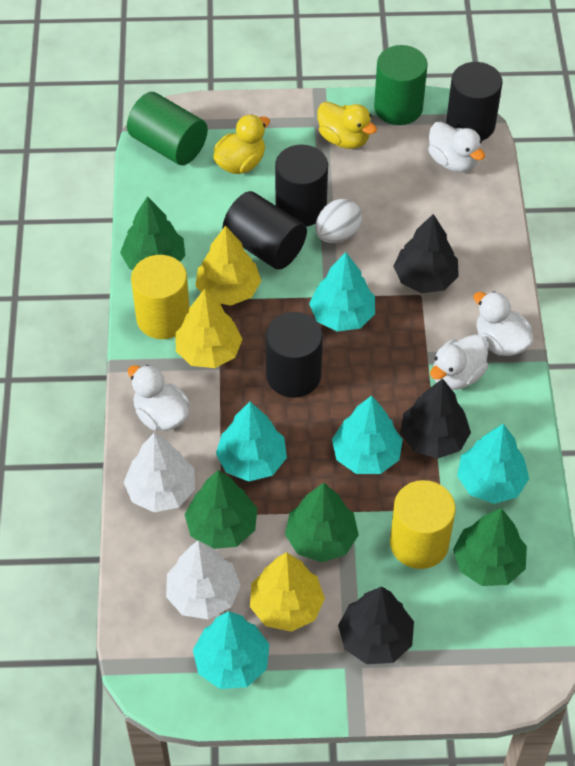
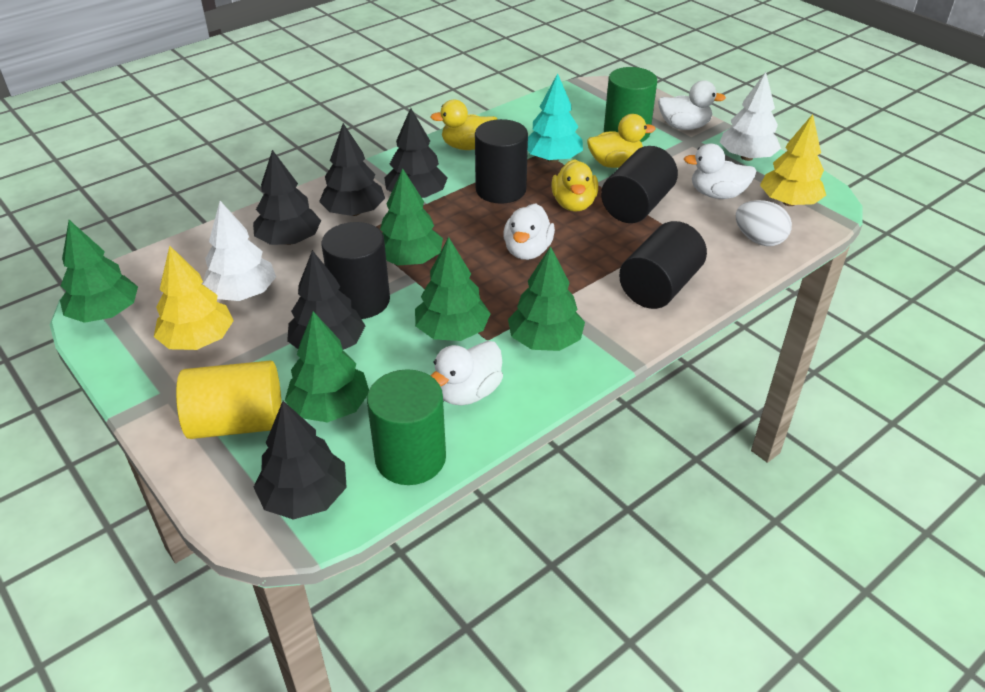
black tree: [338,587,414,664] [393,214,459,293] [400,378,471,459] = 3 -> [253,150,321,245] [254,401,347,520] [287,250,365,350] [319,123,385,216] [384,108,448,198] = 5
green tree: [120,196,185,270] [185,470,257,549] [285,483,359,562] [453,508,527,586] = 4 -> [60,220,138,323] [285,311,369,422] [380,168,443,266] [415,237,491,341] [508,246,585,351] = 5
turquoise tree: [193,611,269,689] [216,402,287,481] [309,252,375,331] [332,396,403,474] [457,424,529,504] = 5 -> [528,73,583,162] = 1
yellow cylinder: [131,255,190,339] [390,480,456,569] = 2 -> [176,360,282,439] = 1
yellow duck: [213,114,270,174] [318,102,377,149] = 2 -> [430,100,498,150] [551,159,598,212] [587,114,656,168] = 3
yellow tree: [175,289,242,368] [195,226,261,306] [250,552,325,632] = 3 -> [154,246,234,350] [760,114,826,206] = 2

